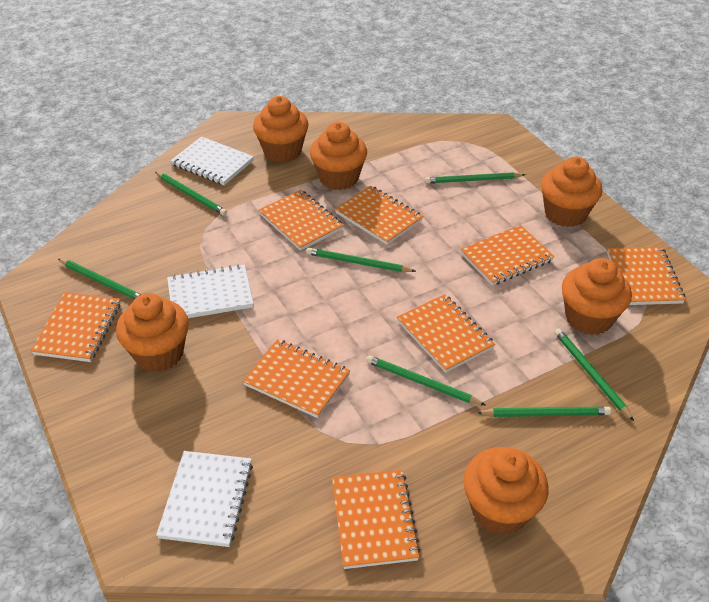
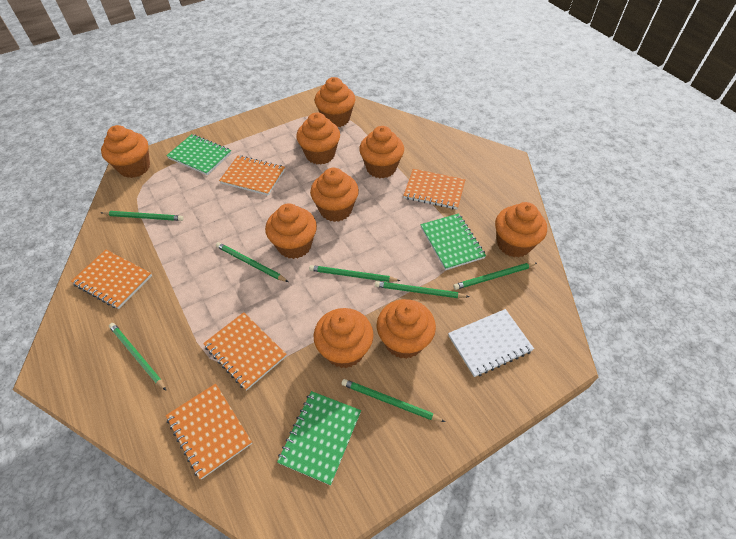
green notebook: none = 0 -> [166,134,231,175] [277,391,361,486] [420,213,486,270] = 3
orange cupcake: [116,293,189,372] [253,96,309,162] [310,122,367,190] [463,447,548,535] [541,157,602,227] [562,258,632,335] = 6 -> [101,125,150,178] [265,203,317,259] [296,112,340,165] [310,168,359,222] [314,308,374,368] [315,77,355,127] [359,126,404,178] [377,299,436,359] [495,202,547,258] = 9
orange notebook: [31,292,120,362] [243,339,350,418] [258,190,344,251] [332,470,421,569] [335,186,423,245] [397,294,495,373] [460,225,555,286] [607,247,686,305] = 8 -> [71,250,152,309] [166,384,252,480] [203,312,287,391] [219,155,285,196] [403,169,465,209] = 5
white notebook: [156,451,253,547] [167,264,253,318] [171,136,254,185] = 3 -> [448,309,534,377] = 1

